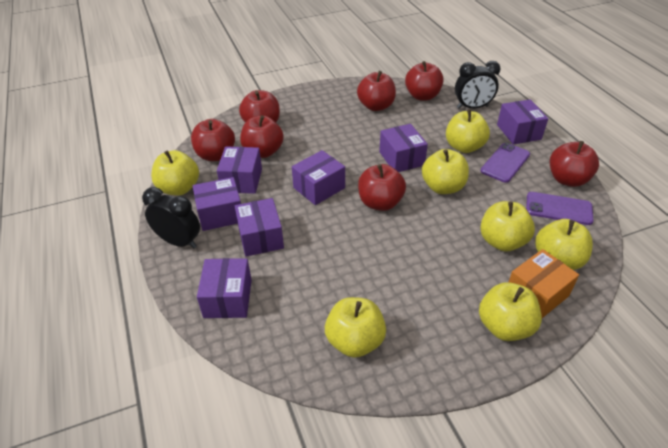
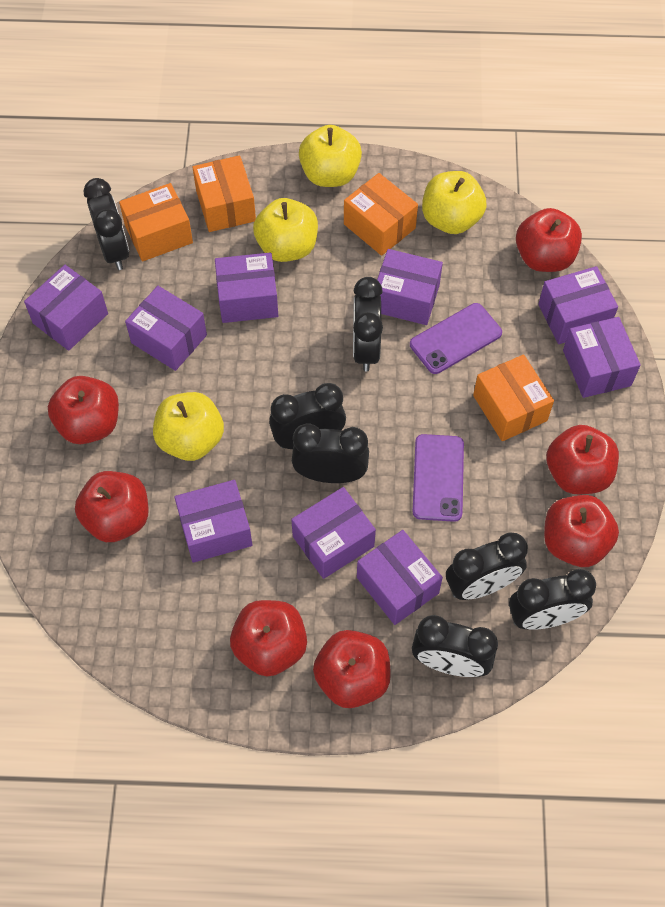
black clock: [142,187,200,249] [455,61,501,109] = 2 -> [84,178,129,270] [269,383,346,449] [292,424,369,483] [353,277,383,372] [412,615,498,677] [446,532,528,600] [509,569,596,630] = 7
orange box: [509,249,579,318] = 1 -> [119,183,193,261] [192,155,256,232] [344,173,418,256] [473,355,554,441] = 4
purple box: [193,177,241,231] [197,258,252,318] [217,146,262,194] [235,198,284,257] [292,150,345,205] [379,124,428,172] [497,99,548,144] = 7 -> [24,265,108,351] [125,286,207,371] [174,480,252,563] [215,252,278,323] [291,487,376,579] [357,530,443,625] [377,249,443,325] [538,266,618,344] [563,317,641,398] = 9
yellow apple: [151,150,199,196] [325,297,386,358] [422,149,469,194] [446,109,490,153] [479,282,542,341] [480,201,535,251] [535,219,593,270] = 7 -> [153,392,224,461] [253,198,318,262] [299,125,362,187] [422,171,487,234] = 4

